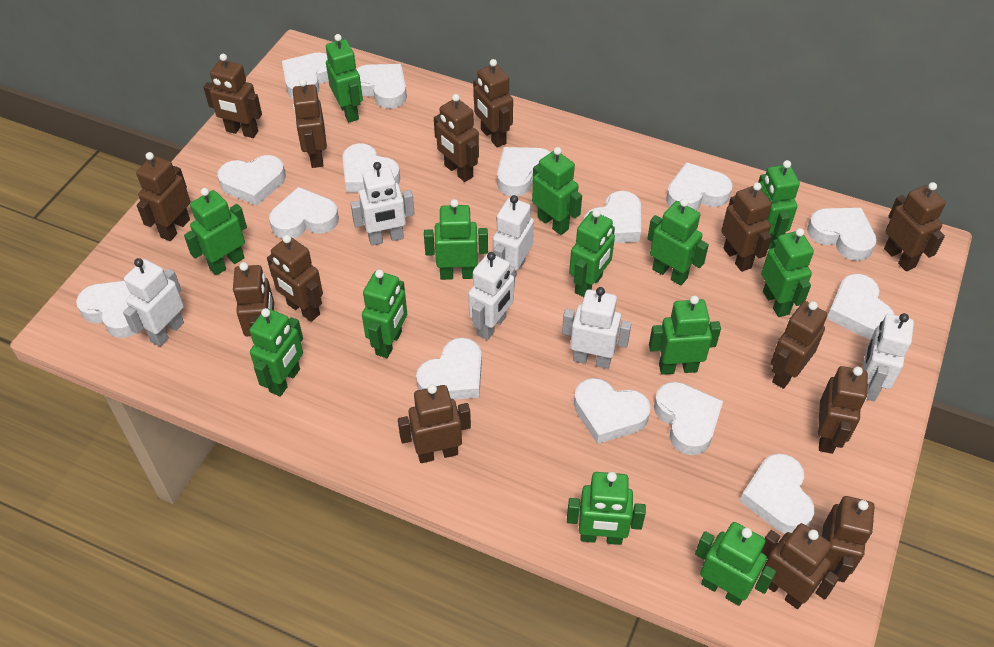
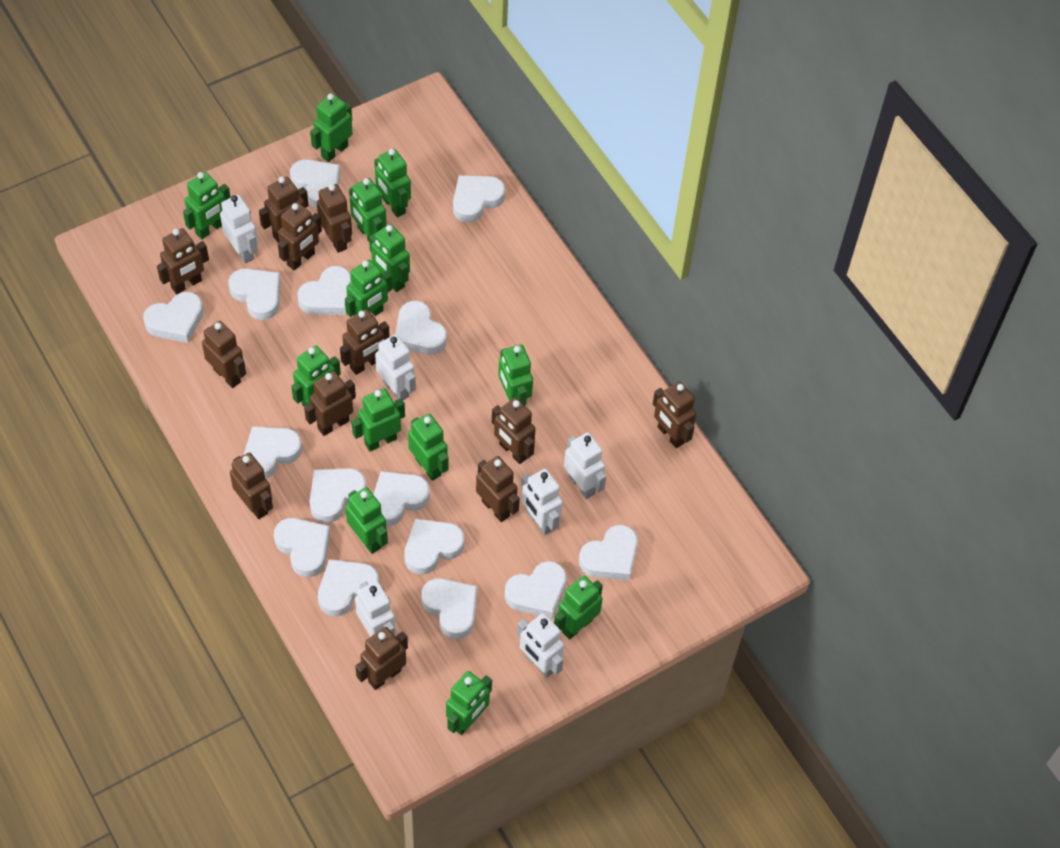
brown robot: [136,152,190,241] [203,54,262,138] [233,262,274,336] [267,235,323,322] [292,79,327,168] [398,384,471,463] [434,94,479,182] [473,59,513,148] [721,182,772,272] [761,523,839,609] [771,301,828,389] [818,366,868,454] [822,496,875,582] [884,182,946,271] = 14 -> [157,228,209,294] [202,321,246,388] [230,452,273,519] [259,177,309,243] [278,203,322,270] [304,371,356,436] [317,184,352,253] [340,309,390,375] [355,627,408,690] [476,456,520,522] [492,398,536,464] [653,381,696,448] = 12

